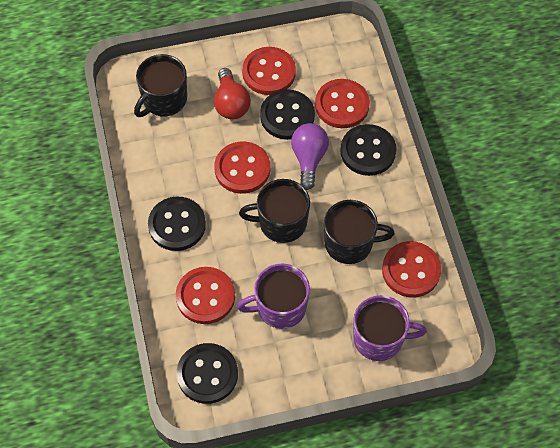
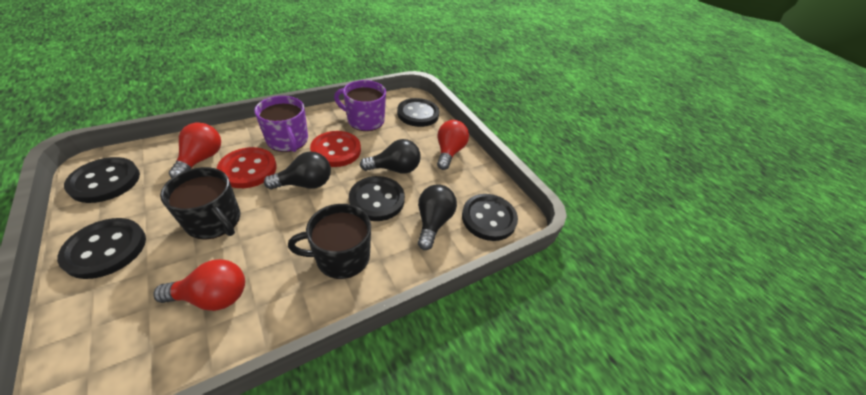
black button: [148,197,206,251] [177,343,238,404] [260,90,315,140] [340,124,397,176] = 4 -> [57,218,146,279] [64,157,140,203] [349,176,405,221] [397,98,439,127] [462,194,518,241] = 5
black light bulb: none = 0 -> [264,152,331,189] [360,139,421,174] [418,184,457,250] = 3
black mug: [134,54,187,117] [239,179,310,243] [324,200,394,264] = 3 -> [160,167,240,240] [288,204,371,279] = 2
purple light bulb: [291,123,329,190] = 1 -> none = 0
red button: [176,267,235,324] [214,141,270,194] [242,47,296,95] [315,79,370,128] [382,241,441,298] = 5 -> [217,147,277,188] [310,131,361,167] = 2
red light bulb: [214,68,251,120] = 1 -> [154,259,245,311] [169,123,221,178] [437,120,469,170] = 3

